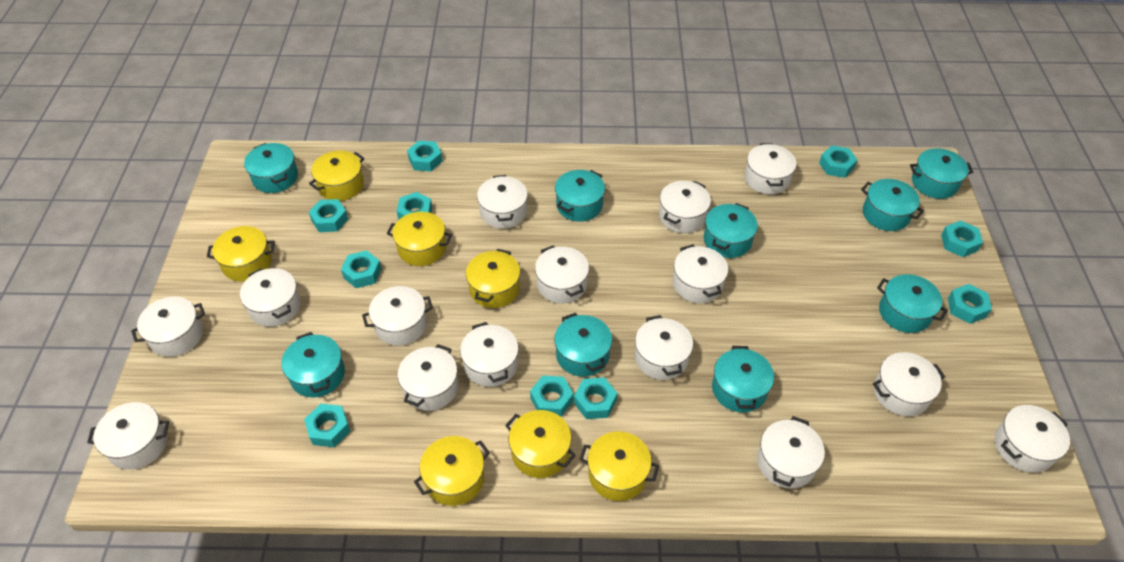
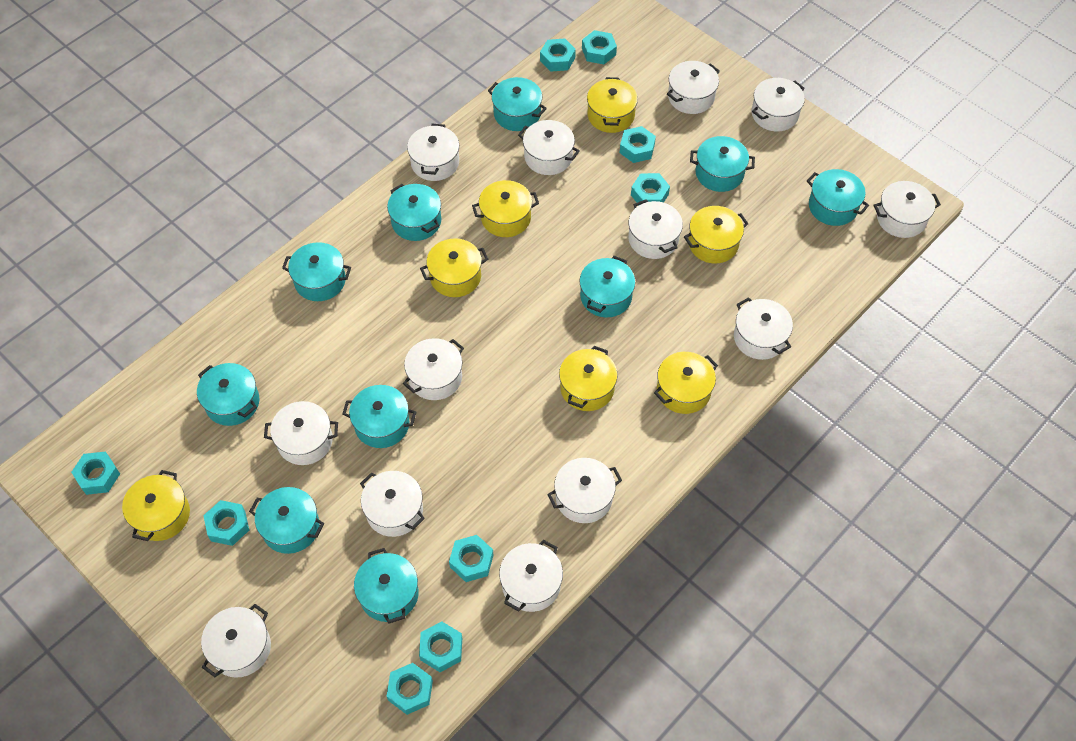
turquoise nut: [304,404,350,447] [309,199,348,232] [341,250,382,288] [397,192,432,220] [407,141,443,171] [530,375,573,417] [574,378,617,419] [819,145,857,178] [941,220,983,257] [948,284,992,324] = 10 -> [71,451,120,495] [203,500,249,546] [387,663,433,715] [419,621,462,672] [449,535,493,582] [540,38,576,72] [582,30,617,64] [620,126,656,163] [631,173,670,203] = 9
turquoise pot: [244,143,298,193] [281,332,345,397] [554,313,612,377] [555,170,605,222] [704,203,758,258] [712,346,774,412] [861,179,924,231] [877,274,948,333] [910,148,973,199] = 9 -> [197,363,259,426] [249,487,324,554] [282,242,351,301] [342,385,416,448] [354,548,419,624] [387,184,441,241] [488,77,547,131] [580,256,635,317] [690,136,755,192] [807,169,869,226] = 10
white pot: [87,402,169,470] [131,297,205,357] [240,268,301,327] [362,286,433,346] [398,344,458,411] [460,322,519,387] [477,175,528,229] [535,245,589,304] [635,315,693,380] [659,181,711,233] [673,244,728,303] [745,143,797,194] [757,416,825,489] [873,352,945,416] [995,405,1070,473] = 15 -> [201,604,271,678] [264,401,338,465] [360,471,425,537] [403,338,464,400] [407,124,459,181] [499,540,563,612] [518,120,580,175] [547,458,622,523] [628,199,683,259] [667,61,720,114] [734,297,793,360] [752,78,805,131] [873,181,941,238] = 13

